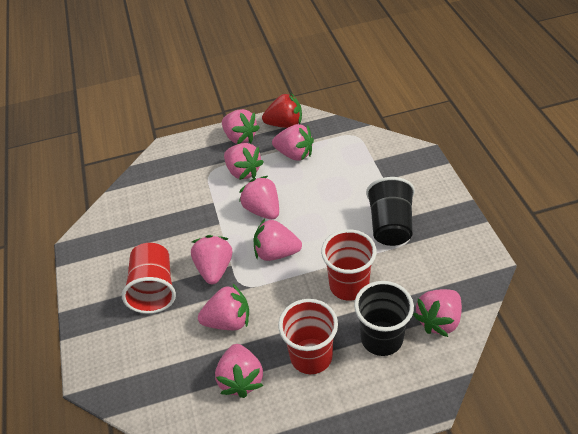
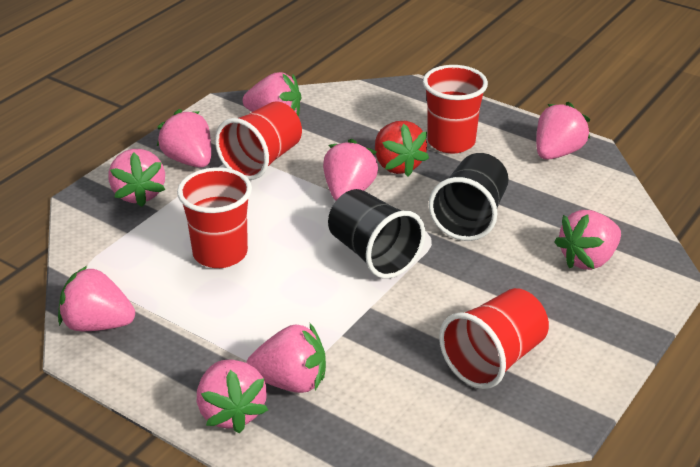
red cup: [122,243,176,314] [278,299,338,374] [321,229,377,301] = 3 -> [177,167,252,268] [215,101,302,180] [423,65,488,154] [439,288,549,389] = 4

